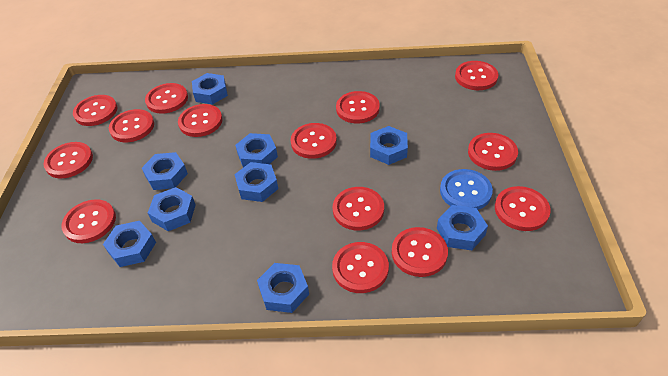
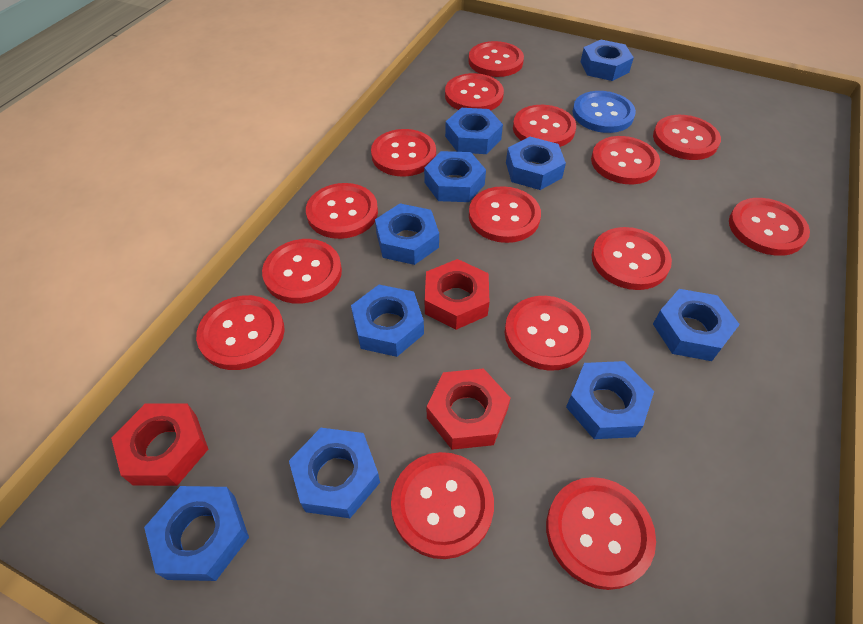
blue nut: [103,221,156,267] [142,152,188,190] [148,187,196,231] [192,73,228,105] [234,162,278,202] [235,133,278,168] [257,263,309,313] [370,126,408,165] [437,205,488,250] = 9 -> [144,486,249,581] [289,428,380,518] [351,285,424,357] [375,203,439,265] [424,151,486,202] [445,108,503,154] [506,137,566,190] [566,361,654,439] [581,40,634,81] [653,289,740,361] = 10
red button: [43,142,93,178] [62,199,116,243] [73,95,117,126] [109,109,154,142] [145,83,188,114] [178,104,223,137] [290,123,337,159] [332,242,389,293] [333,187,384,230] [336,91,380,123] [392,227,448,277] [455,61,498,90] [468,133,518,171] [495,186,551,231] = 14 -> [196,295,285,370] [262,239,342,304] [306,183,378,239] [371,129,436,177] [391,452,494,559] [445,73,504,110] [468,41,524,77] [469,186,541,243] [505,296,591,371] [513,105,576,147] [546,477,656,590] [591,136,660,184] [591,227,672,290] [653,115,721,160] [729,198,810,256] = 15
red nut: none = 0 -> [111,404,208,486] [425,259,489,330] [427,368,510,450] = 3

